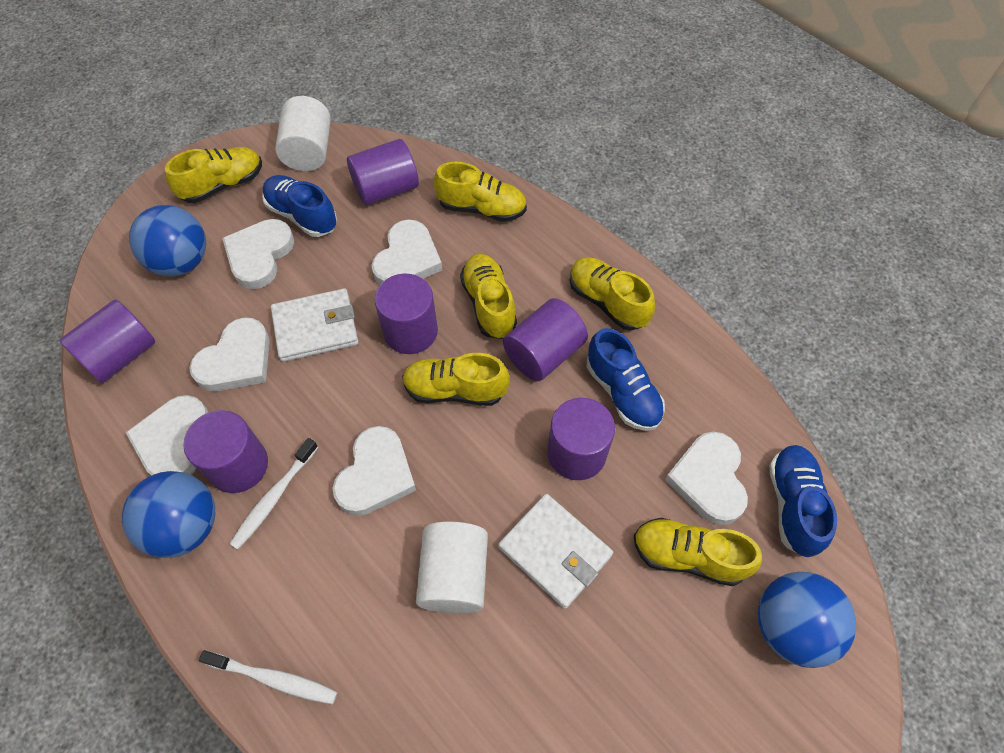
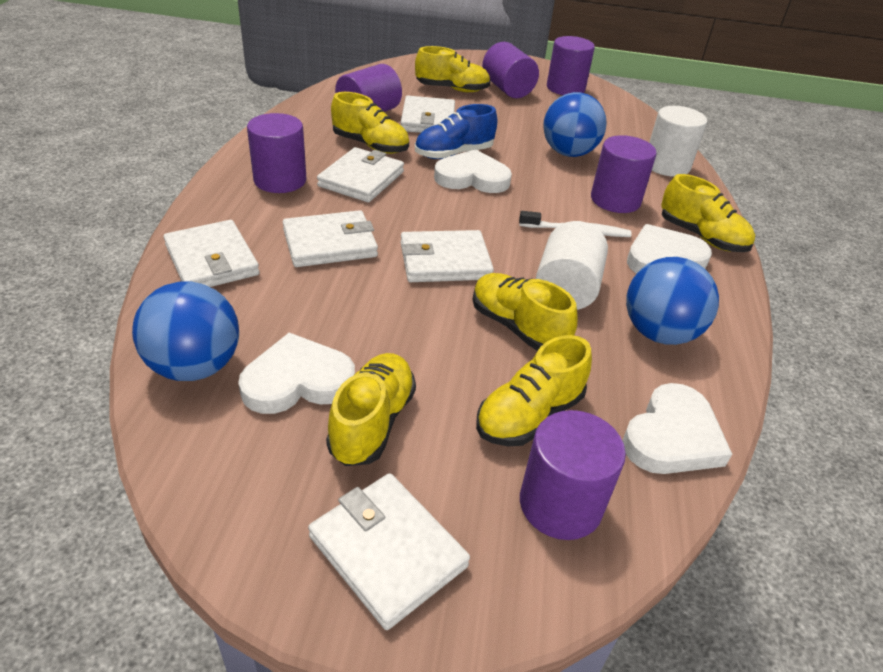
blue shoe: [262,175,337,237] [587,328,665,431] [769,445,837,557] = 3 -> [415,104,498,159] = 1
white heart: [125,395,209,476] [189,317,270,391] [222,219,294,289] [333,426,416,516] [371,219,442,285] [665,432,748,525] = 6 -> [238,333,355,414] [434,149,512,193] [622,383,732,474] [627,224,712,274] = 4
white toothbrush: [199,650,337,704] [230,438,318,550] = 2 -> [519,211,632,237] = 1
white wallet: [271,288,358,362] [498,494,613,609] = 2 -> [164,220,260,287] [283,210,378,267] [308,473,470,630] [317,147,404,202] [400,230,494,282] [401,96,455,133] = 6

